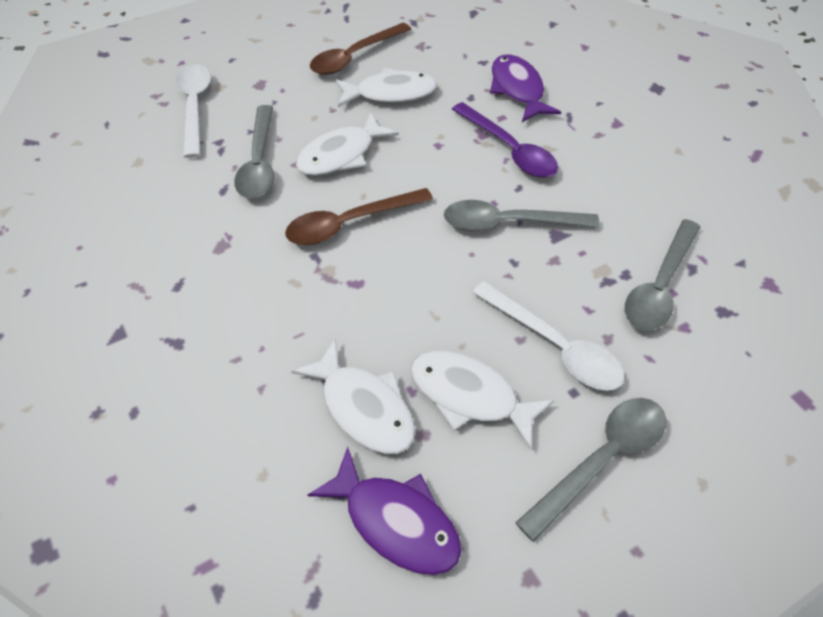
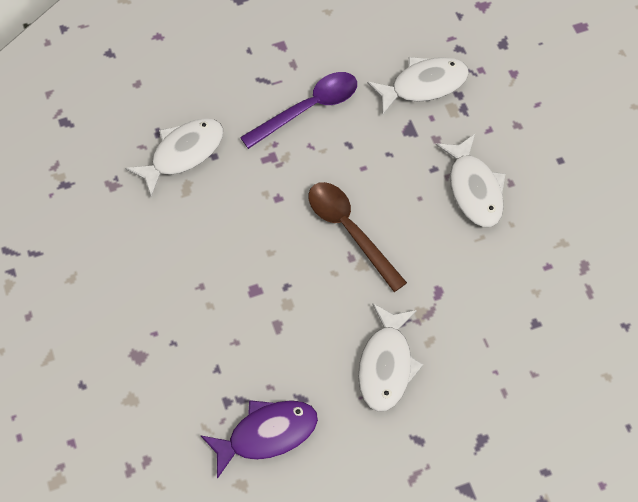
brown spoon: [285,188,433,245] [310,23,411,75] = 2 -> [308,182,407,292] = 1
grey spoon: [234,105,274,199] [444,200,600,231] [516,398,666,542] [625,219,700,331] = 4 -> none = 0
purple fish: [307,447,461,575] [490,55,561,122] = 2 -> [200,400,318,479] = 1
white spoon: [176,65,211,158] [472,281,624,391] = 2 -> none = 0

